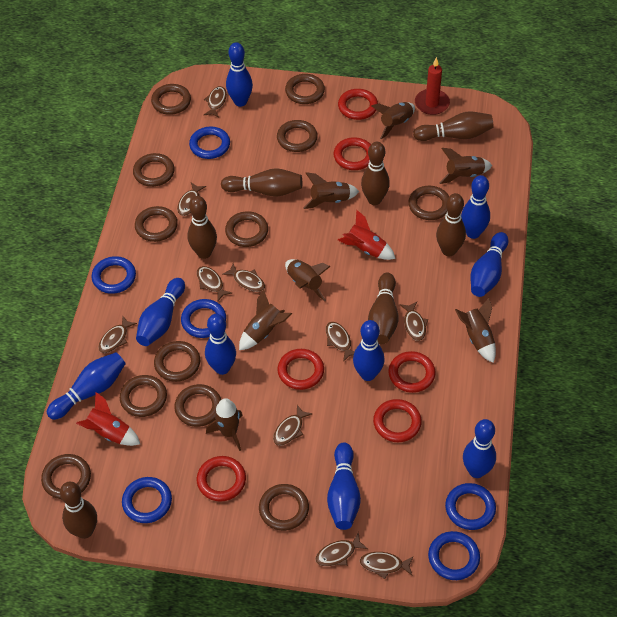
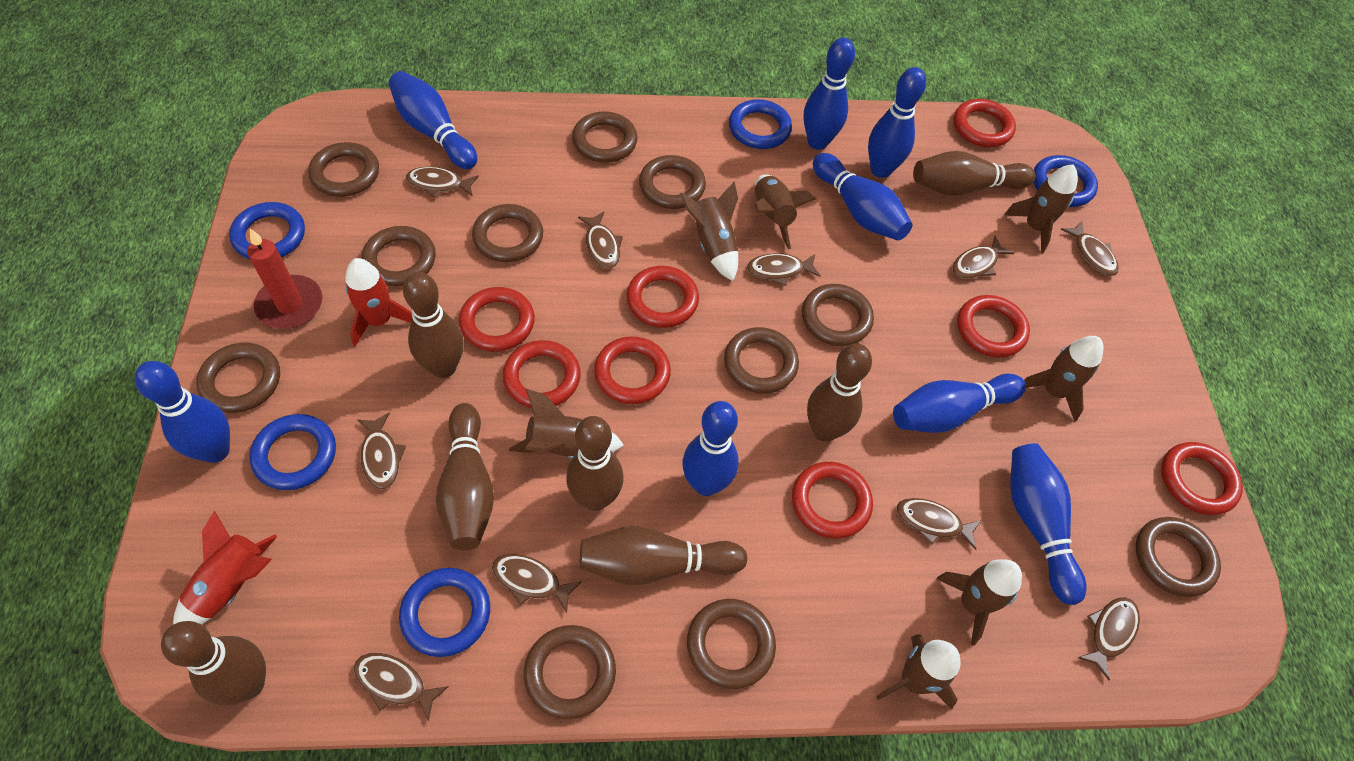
blue bowling pin: [47,352,126,420] [136,278,185,346] [205,314,236,375] [226,42,253,107] [327,442,361,530] [353,320,385,381] [461,175,490,239] [463,419,496,478] [471,232,508,297] = 9 -> [135,361,230,463] [389,71,477,169] [682,401,739,496] [803,38,855,150] [813,153,913,240] [868,67,926,178] [893,374,1026,433] [1010,443,1086,605] = 8
blue ring: [92,256,136,294] [122,477,172,523] [181,299,226,338] [189,127,230,159] [428,531,480,580] [445,483,496,530] = 6 -> [229,202,305,259] [249,414,336,490] [399,568,490,657] [729,99,792,149] [1033,155,1098,207] = 5
brown ring: [41,454,91,499] [120,375,167,417] [133,153,175,187] [135,206,178,242] [151,84,191,115] [154,341,200,382] [174,384,221,427] [225,211,268,247] [259,484,309,531] [277,120,318,152] [285,74,325,104] [408,186,449,220] = 12 -> [196,343,280,413] [308,142,379,197] [362,226,436,286] [472,204,543,262] [524,625,616,719] [572,111,638,163] [639,155,706,209] [687,599,776,689] [724,327,799,394] [802,284,874,346] [1136,517,1221,597] = 11
red ring: [197,456,246,501] [277,349,324,390] [333,137,371,170] [338,89,378,120] [373,399,422,442] [388,351,436,393] = 6 -> [459,287,535,351] [503,340,581,408] [594,336,671,404] [626,266,699,328] [792,462,873,539] [954,99,1016,147] [957,295,1030,357] [1161,442,1243,515] = 8

